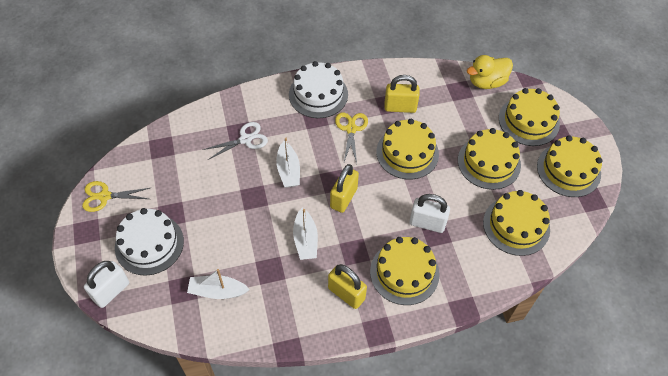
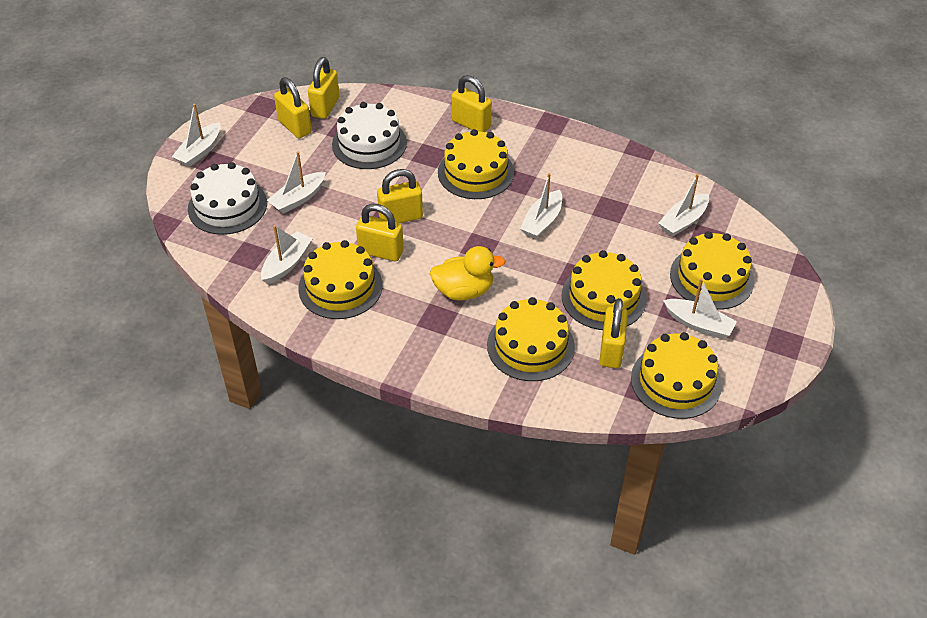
white boat: [187,269,250,299] [276,138,300,187] [293,207,318,260] = 3 -> [172,104,221,167] [261,225,313,284] [267,151,326,214] [520,173,562,239] [658,174,709,237] [663,278,737,339] = 6
white padlock: [84,261,129,308] [409,194,450,233] = 2 -> none = 0
white scissors: [202,122,268,160] = 1 -> none = 0
yellow padlock: [328,264,367,309] [330,164,359,213] [384,75,420,113] = 3 -> [274,77,312,138] [308,57,340,119] [356,204,404,262] [377,169,423,223] [451,75,492,132] [599,298,628,368] = 6
yellow scissors: [82,181,150,212] [335,112,368,163] = 2 -> none = 0

